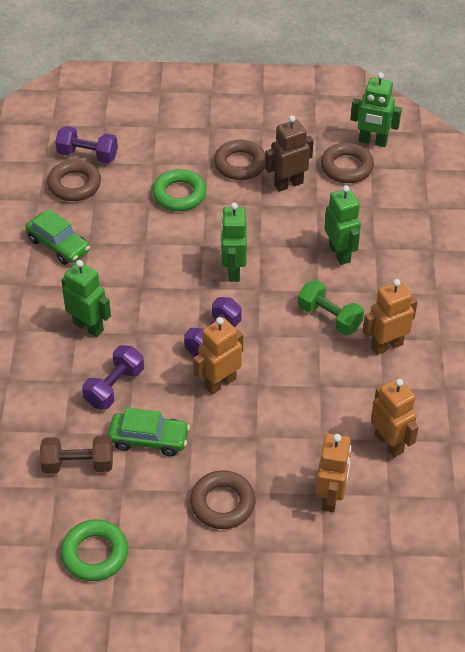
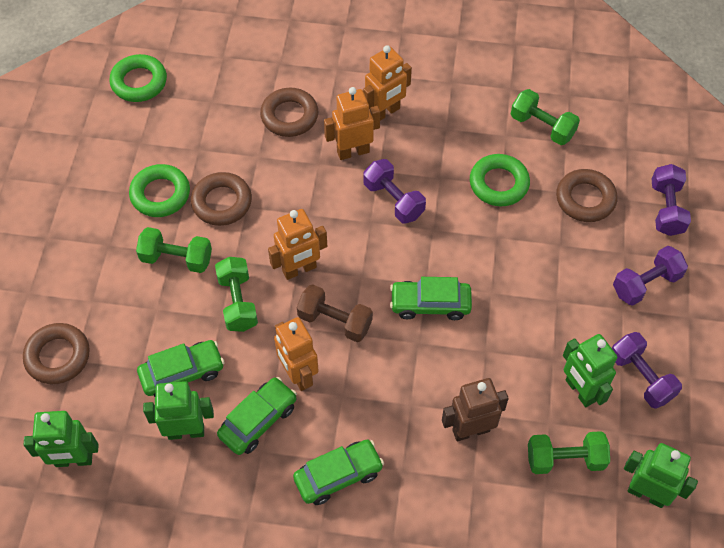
green car: [25,209,90,265] [108,407,190,456] = 2 -> [137,340,224,397] [217,377,297,455] [293,440,384,505] [390,277,472,320] = 4
green dumbbell: [298,280,364,335] = 1 -> [136,227,212,273] [215,257,258,332] [511,89,580,145] [528,431,610,474] = 4
green ring: [61,519,128,581] [152,169,206,211] = 2 -> [109,54,167,102] [129,164,190,217] [470,154,530,206] = 3
purple dumbbell: [55,126,118,163] [82,345,144,410] [184,297,242,357] = 3 -> [363,159,426,224] [612,332,682,409] [613,246,688,306] [652,164,691,236] = 4

